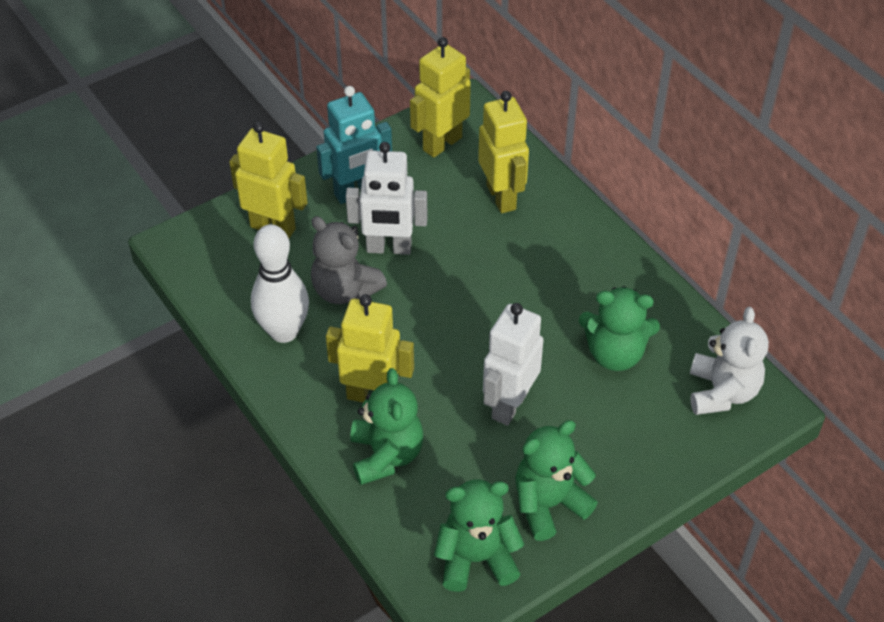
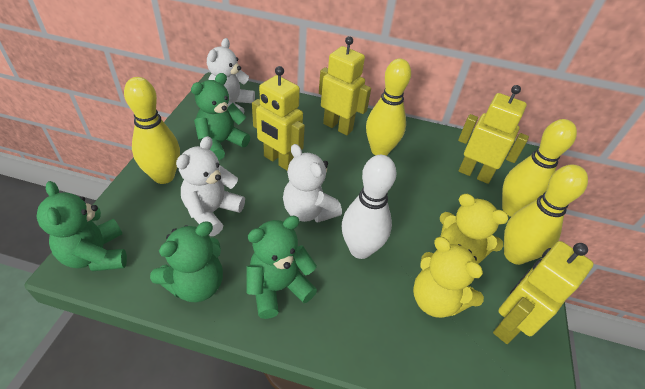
grey teddy bear: [311,216,387,304] = 1 -> none = 0
turquoise robot: [316,86,392,204] = 1 -> none = 0
white robot: [346,142,427,255] [483,303,544,425] = 2 -> none = 0
white teddy bear: [690,307,769,415] = 1 -> [176,136,245,236] [207,38,255,114] [283,144,342,223] = 3
yellow bowling pin: none = 0 -> [124,77,180,184] [366,58,411,156] [502,119,577,217] [504,164,588,265] = 4
yellow teddy bear: none = 0 -> [413,237,484,318] [440,194,509,264] = 2

